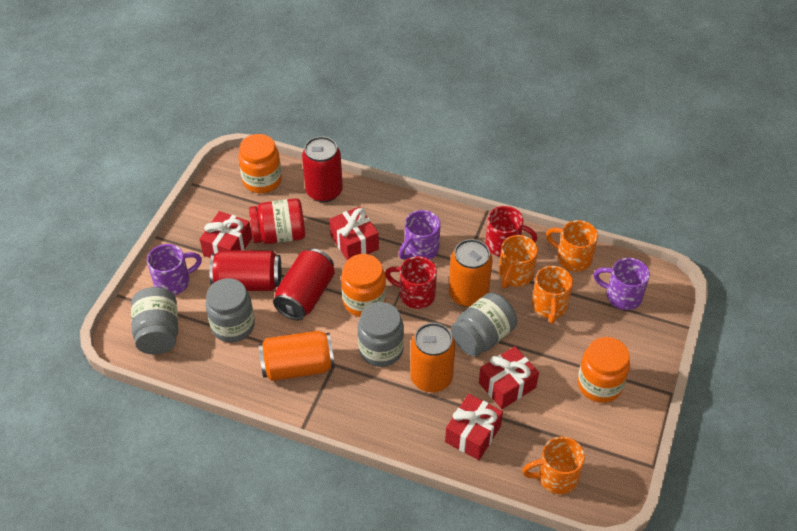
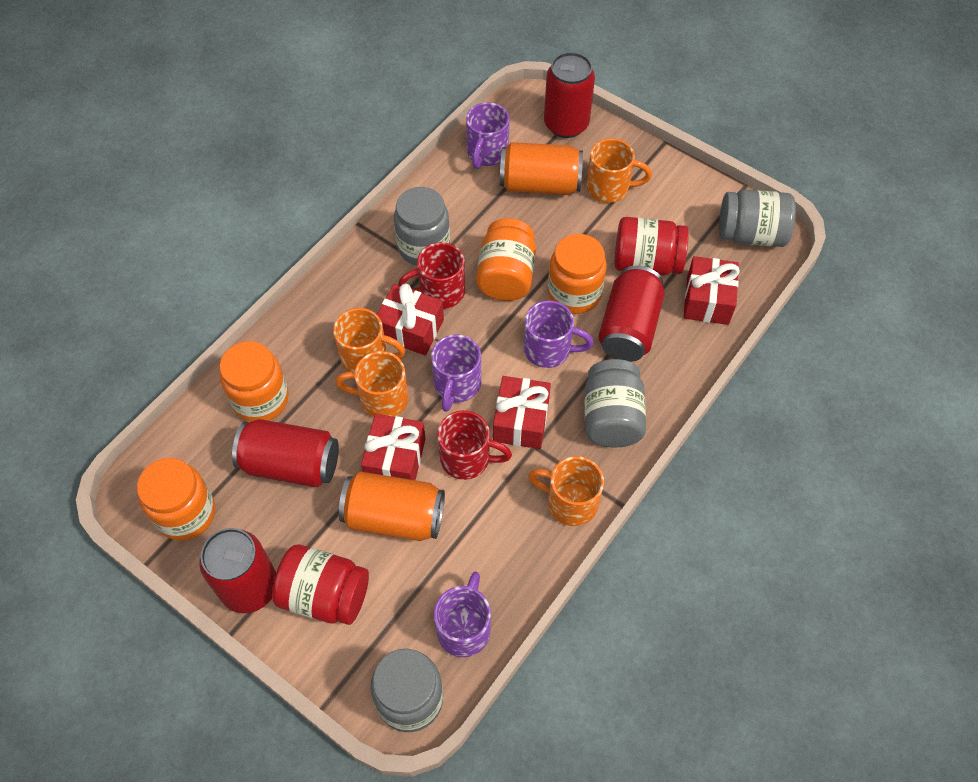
orange can: [259,331,335,381] [410,323,455,392] [449,239,493,307] = 3 -> [339,472,445,541] [500,142,583,195] = 2
orange jar: [238,134,282,193] [341,254,386,317] [578,337,630,403] = 3 -> [137,458,215,541] [219,341,289,422] [476,218,536,301] [548,234,606,314] = 4
purple mug: [147,244,202,295] [399,210,441,260] [594,258,650,310] = 3 -> [431,334,481,412] [434,572,491,657] [466,102,509,169] [524,300,594,368] = 4
red can: [209,250,281,291] [273,249,335,320] [302,136,343,202] = 3 -> [199,528,276,613] [232,419,339,487] [544,52,595,138] [599,266,665,362] = 4
red jar: [249,198,305,244] = 1 -> [272,545,369,625] [614,217,689,276] = 2

